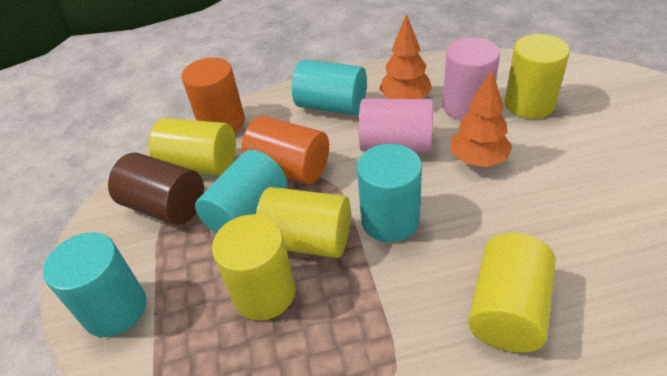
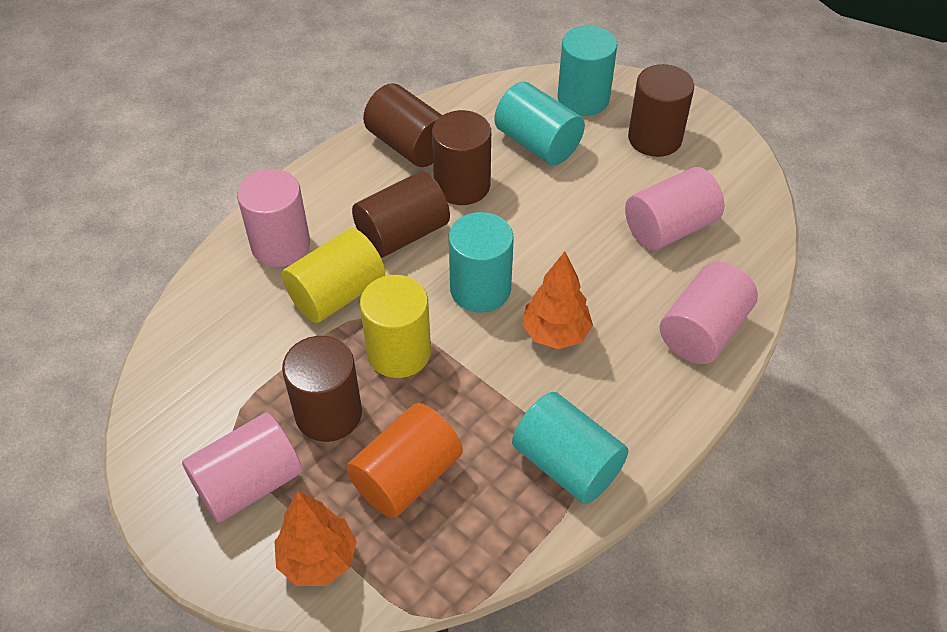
brown cylinder: [108,153,204,225] = 1 -> [282,336,362,442] [352,171,450,258] [363,83,442,167] [432,110,491,205] [628,64,694,157] = 5
orange cylinder: [181,57,245,133] [241,116,329,185] = 2 -> [346,403,463,518] = 1
pink cylinder: [358,99,433,153] [442,37,500,120] = 2 -> [182,413,302,523] [237,169,310,267] [625,167,724,251] [660,262,758,364] = 4
yellow cylinder: [149,118,236,176] [212,214,295,321] [256,187,351,258] [468,233,556,353] [504,34,570,119] = 5 -> [282,228,385,323] [360,275,431,378] = 2

